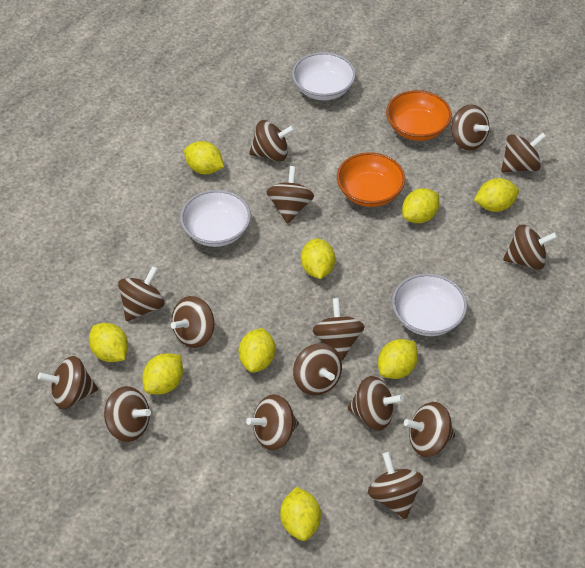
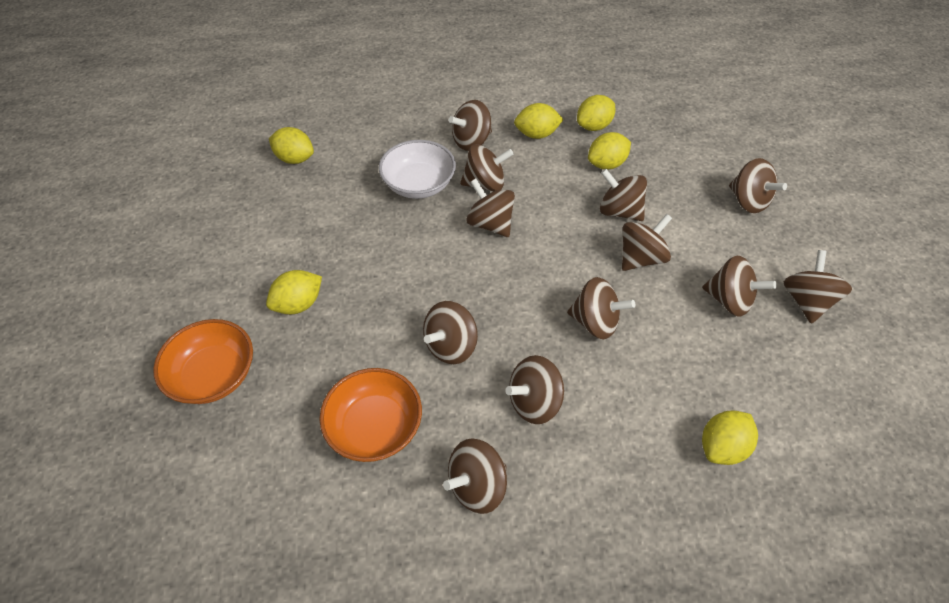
brown spinning top: [38,356,98,409] [104,386,151,442] [118,266,164,321] [171,296,214,348] [246,394,299,450] [249,120,295,162] [267,166,314,224] [293,343,342,396] [312,298,365,361] [348,376,404,431] [368,452,423,519] [404,402,455,457] [451,104,489,151] [501,133,547,173] [503,225,558,270] = 15 -> [423,301,478,364] [443,438,507,514] [449,100,492,151] [460,144,514,191] [466,179,515,237] [505,355,564,424] [567,277,635,339] [600,169,647,221] [622,214,672,271] [702,256,777,317] [729,158,787,213] [784,250,852,324] = 12
white bowl: [180,190,251,247] [292,52,356,101] [392,273,467,336] = 3 -> [379,140,456,199] = 1
yellow lemon: [89,323,128,362] [142,353,183,394] [184,141,224,174] [239,328,276,373] [280,487,321,541] [301,238,335,279] [378,339,418,379] [402,188,439,223] [474,178,519,212] = 9 -> [266,270,322,315] [269,127,314,164] [514,103,564,139] [577,95,615,131] [588,132,631,169] [702,411,758,465] = 6

